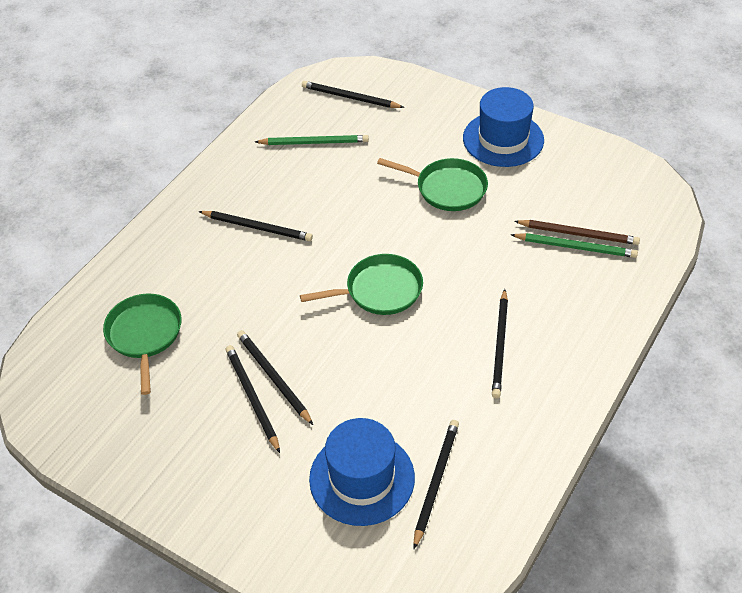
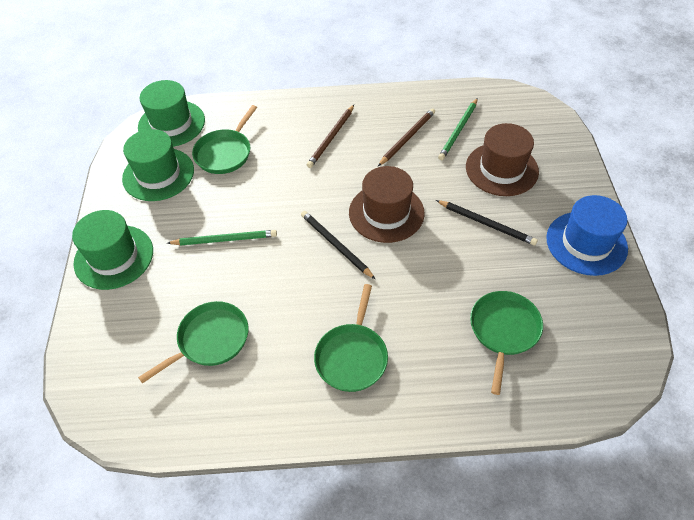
black pencil: [198,211,313,241] [226,345,280,453] [237,330,313,425] [302,81,404,108] [413,420,459,549] [492,289,508,398] = 6 -> [301,211,375,279] [436,200,538,246] = 2
blue hat: [309,418,415,526] [463,87,544,167] = 2 -> [546,195,628,276] = 1
brown hat: none = 0 -> [349,166,425,243] [466,123,539,196] = 2
brown pencil: [514,220,640,245] = 1 -> [307,105,354,168] [378,108,435,166] = 2
green hat: none = 0 -> [72,210,153,290] [122,129,194,201] [138,80,205,147] = 3
green pan: [103,294,182,395] [300,254,423,315] [377,158,488,211] = 3 -> [138,301,248,383] [192,105,257,174] [314,284,388,392] [470,291,543,395] = 4

